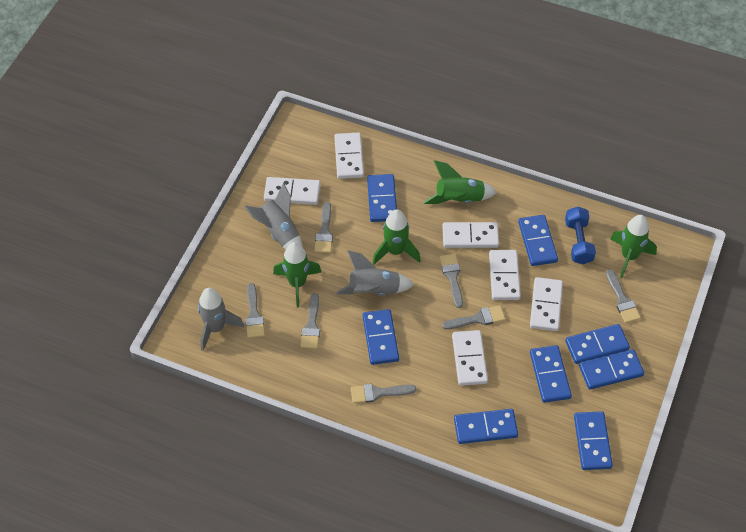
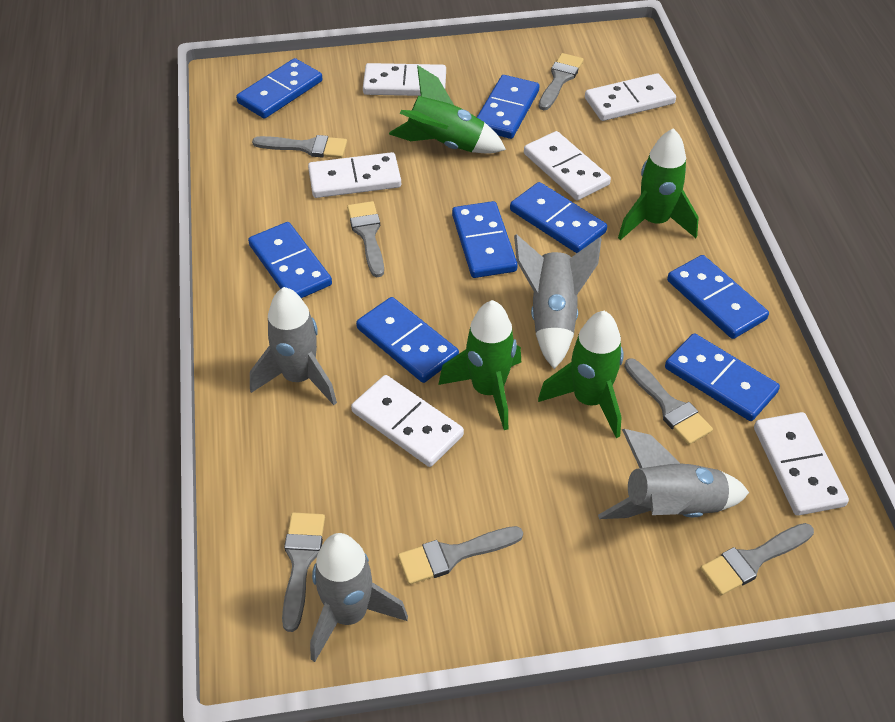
blue dumbbell: [565,207,596,264] = 1 -> none = 0
grey rocket: [198,288,244,351] [244,183,303,250] [336,250,414,295] = 3 -> [250,287,337,405] [310,533,408,662] [514,234,602,369] [598,429,749,519] = 4

